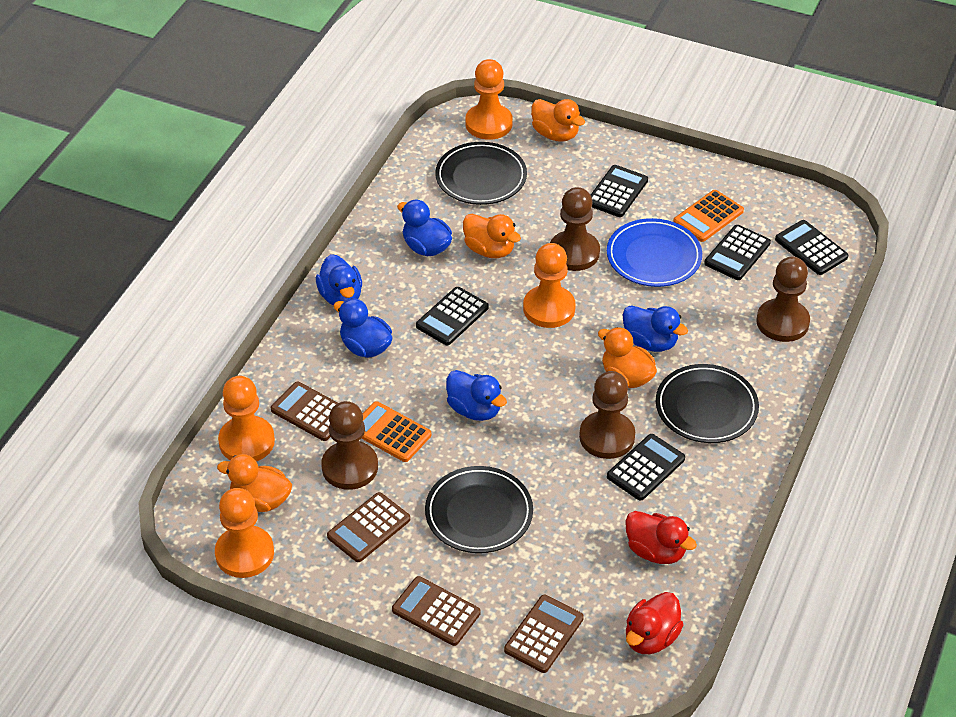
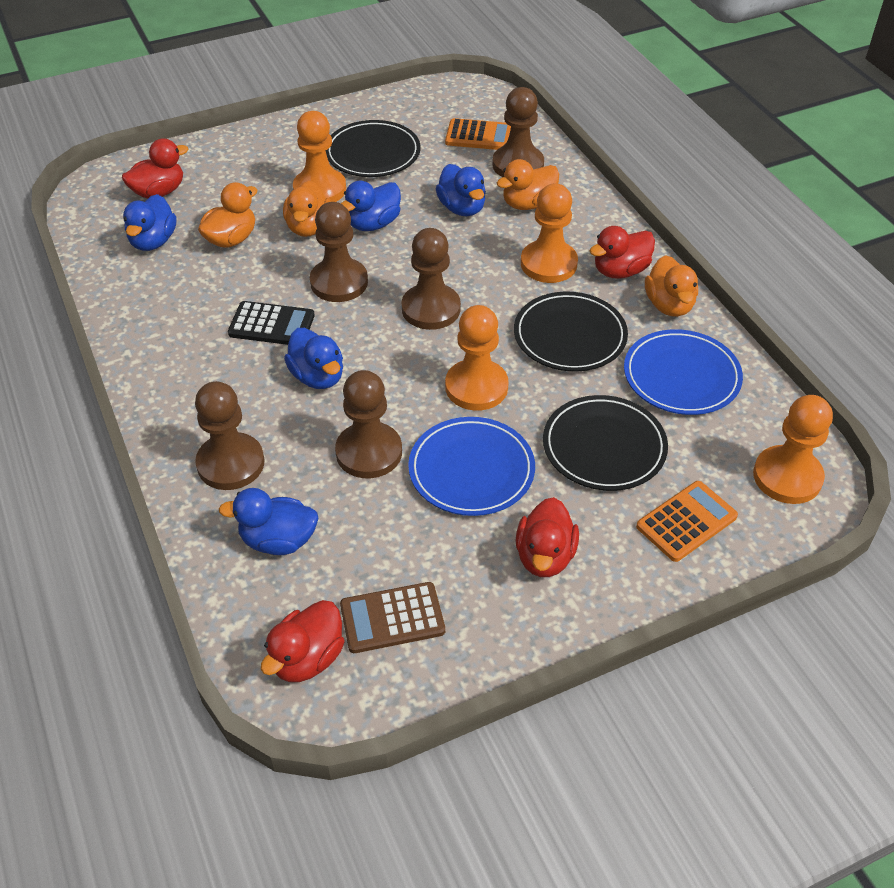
black calculator: [416,287,489,345] [591,165,648,217] [607,434,685,501] [704,225,771,280] [775,220,848,275] = 5 -> [228,301,315,345] = 1
blue plate: [607,218,702,287] = 1 -> [408,417,535,516] [624,329,743,415] = 2
brown calculator: [271,382,338,441] [327,492,410,562] [392,576,480,646] [504,595,584,673] = 4 -> [340,582,445,653] = 1
brown pawn: [321,401,378,490] [550,187,600,271] [579,371,635,459] [756,257,810,342] = 4 -> [195,381,264,490] [310,202,368,302] [335,370,402,478] [402,228,461,330] [492,87,544,177] = 5
red duck: [625,511,697,564] [626,592,684,654] = 2 -> [122,138,188,199] [261,600,345,682] [515,497,579,577] [590,226,655,279] = 4

